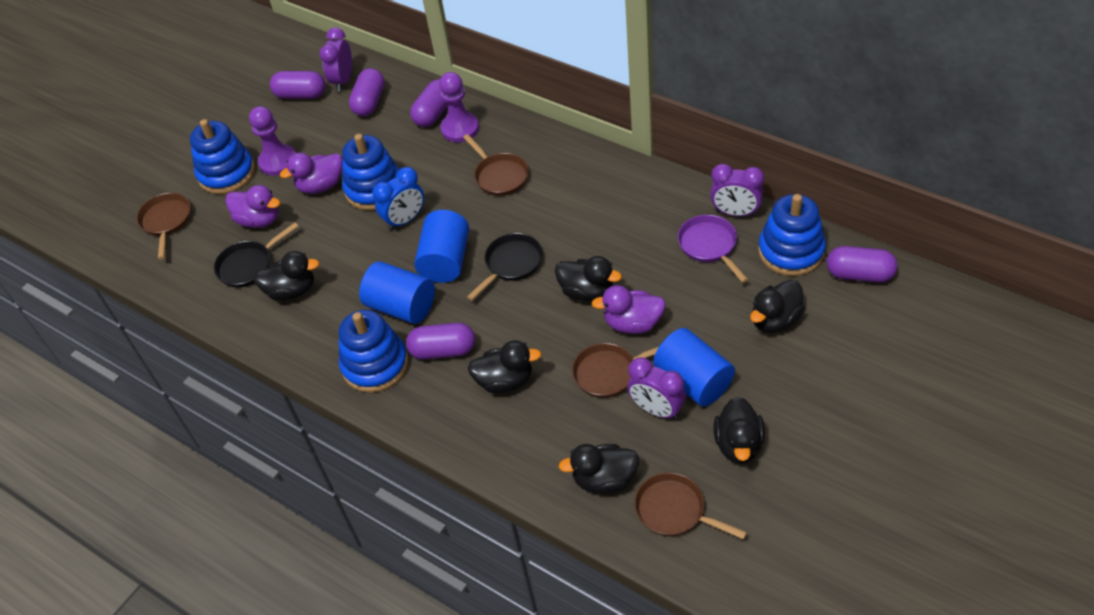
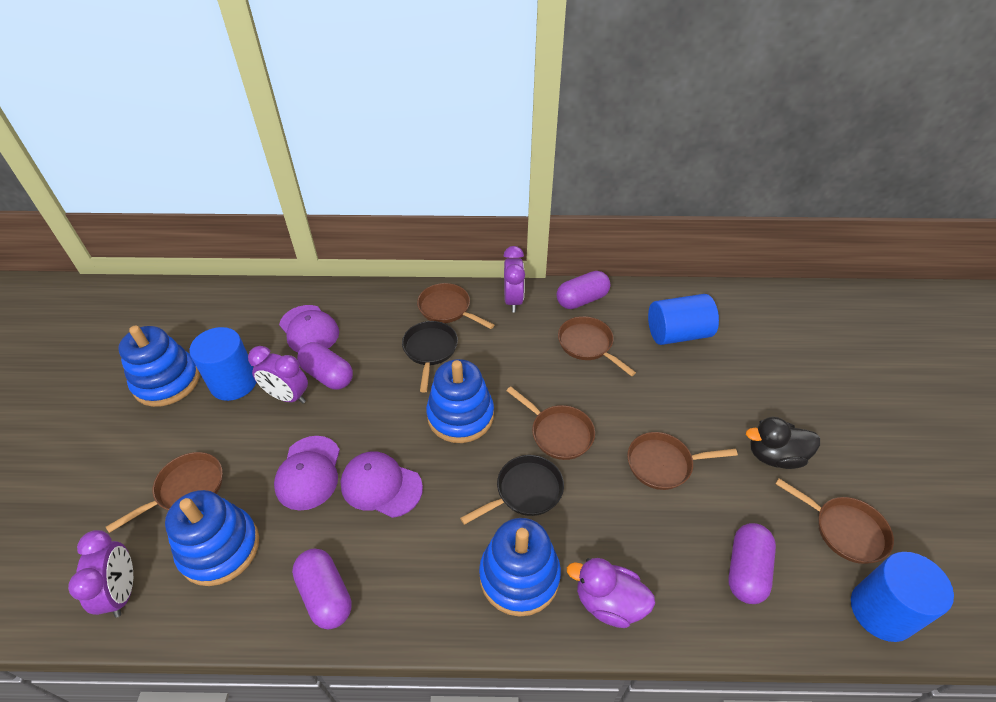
black duck: [253,251,320,301] [468,340,541,394] [555,256,622,302] [559,444,639,494] [713,397,765,464] [750,280,805,333] = 6 -> [746,417,820,469] = 1
blue clock: [372,167,424,230] = 1 -> none = 0
brown pan: [136,193,191,259] [463,134,529,196] [572,343,659,398] [634,472,747,540] = 4 -> [106,452,223,533] [417,283,494,329] [506,386,595,460] [558,316,636,376] [627,432,738,490] [776,479,894,564] = 6
purple cap: none = 0 -> [274,436,340,511] [279,305,339,352] [340,451,423,518] = 3
purple capsule: [270,71,326,99] [349,68,385,116] [406,323,475,360] [410,79,448,127] [827,246,898,282] = 5 -> [292,549,352,629] [297,342,353,389] [556,271,610,309] [728,523,776,604] = 4
purple duck: [225,185,280,228] [280,153,342,194] [591,285,666,334] = 3 -> [567,558,655,628] = 1
purple pan: [678,215,748,283] = 1 -> none = 0
purple pawn: [249,106,295,176] [439,72,479,142] = 2 -> none = 0

